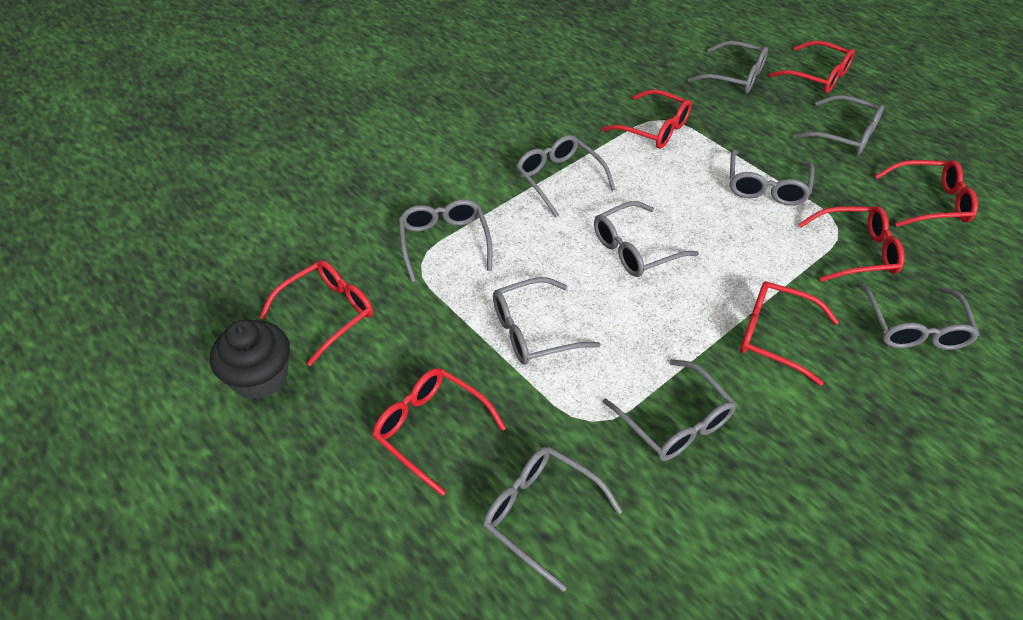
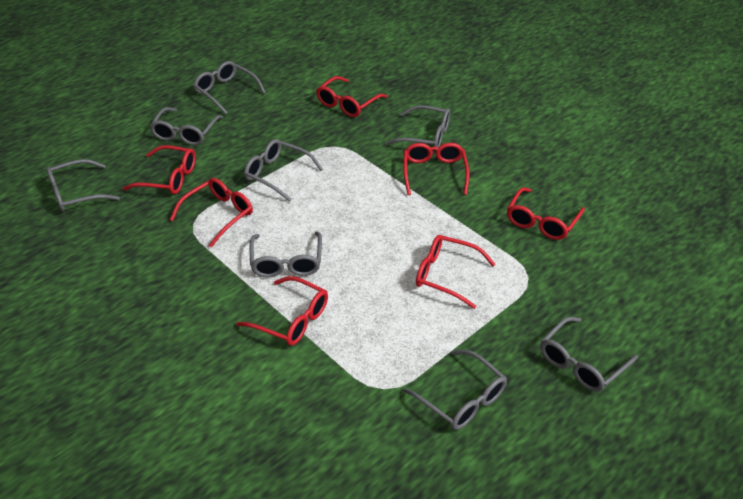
black cupcake: [210,320,290,399] = 1 -> none = 0
grey glasses: [399,199,492,283] [483,447,623,592] [493,277,601,365] [516,135,616,217] [594,201,699,277] [603,359,736,461] [688,41,768,93] [730,150,814,206] [793,95,884,155] [859,284,980,350] = 10 -> [46,159,120,212] [150,107,223,145] [193,61,266,114] [244,139,323,202] [250,231,322,277] [386,105,450,147] [403,350,507,430] [540,317,638,392] = 8

